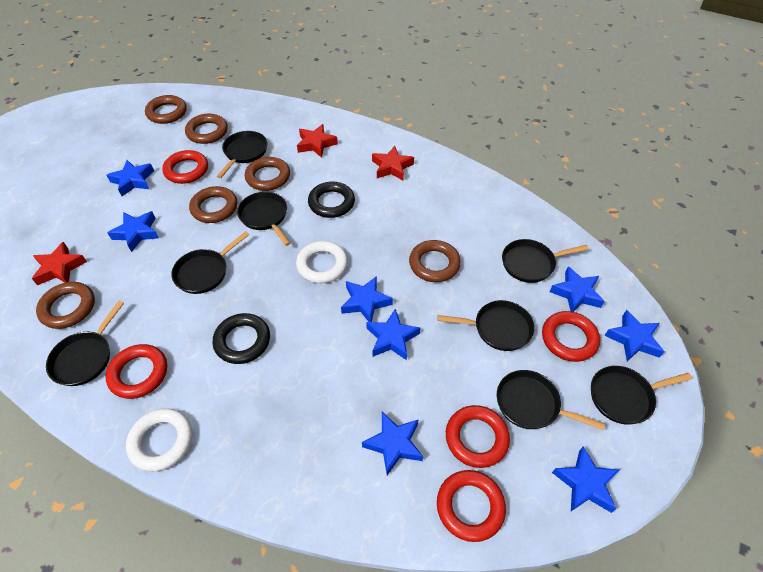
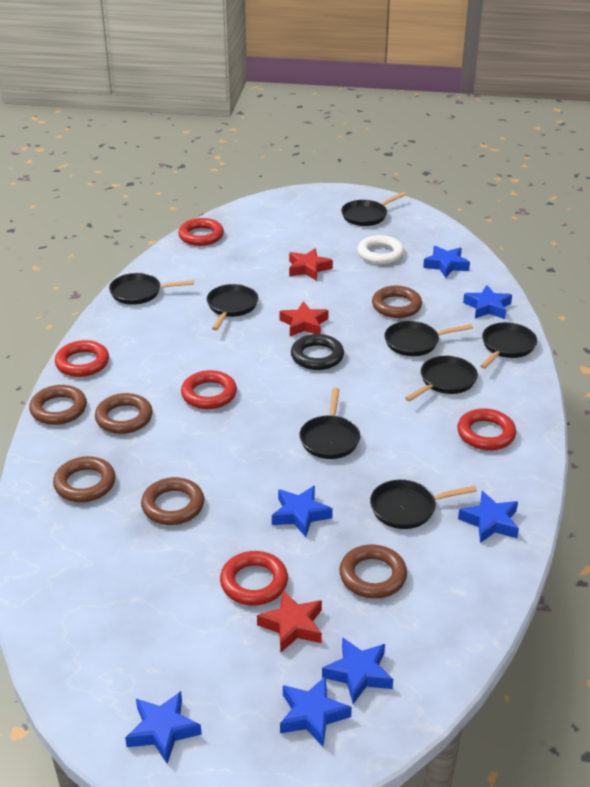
black ring: [213,313,270,364] [308,182,355,218] = 2 -> [291,334,344,370] = 1
blue star: [107,160,154,196] [108,211,159,252] [341,276,393,322] [362,412,423,475] [366,309,420,360] [550,267,605,312] [552,447,619,513] [605,310,665,362] = 8 -> [125,691,202,764] [272,486,333,537] [280,676,352,747] [322,637,393,704] [423,246,470,278] [458,491,519,543] [463,285,512,319] = 7
white ring: [126,408,192,471] [296,241,348,283] = 2 -> [357,235,404,264] = 1

